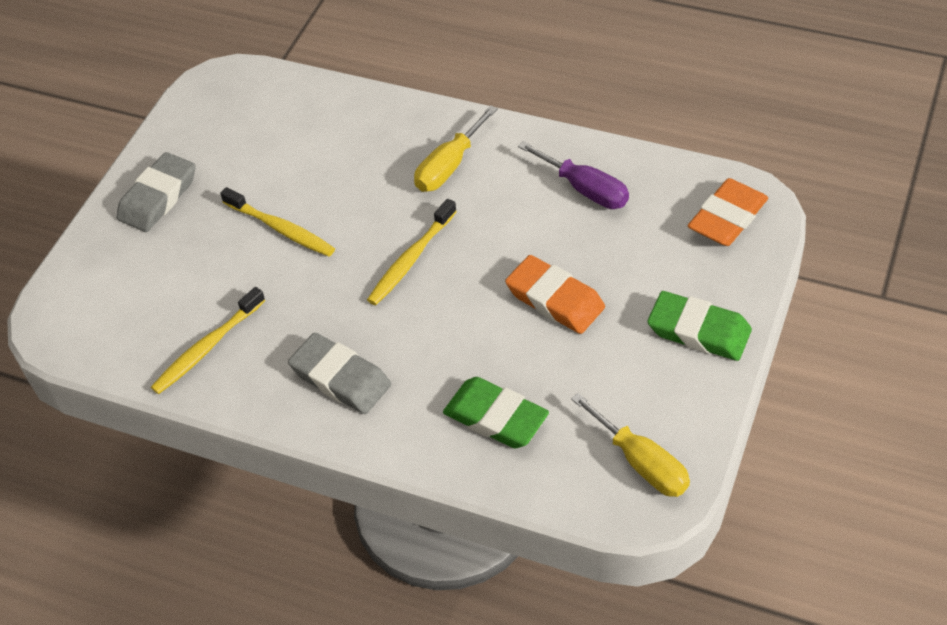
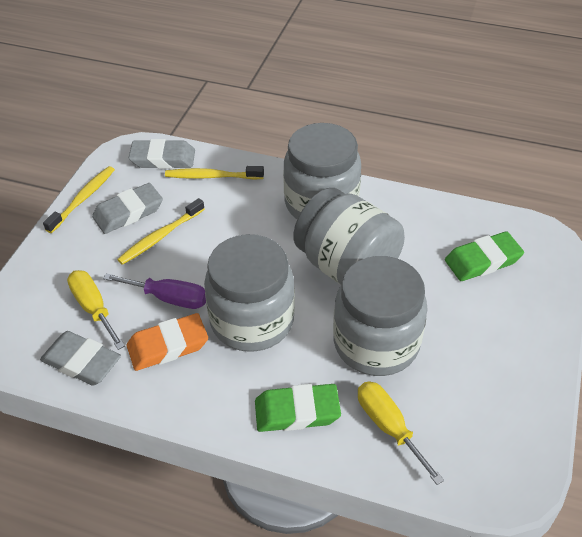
grey eraser: [116,152,196,232] [288,333,391,414] = 2 -> [40,331,121,386] [92,183,163,234] [128,139,195,169] = 3
grey jar: none = 0 -> [204,234,295,352] [283,123,361,219] [293,188,405,285] [333,256,428,376] = 4
orange eraser: [505,255,605,334] [688,178,768,246] = 2 -> [127,313,208,371] = 1

